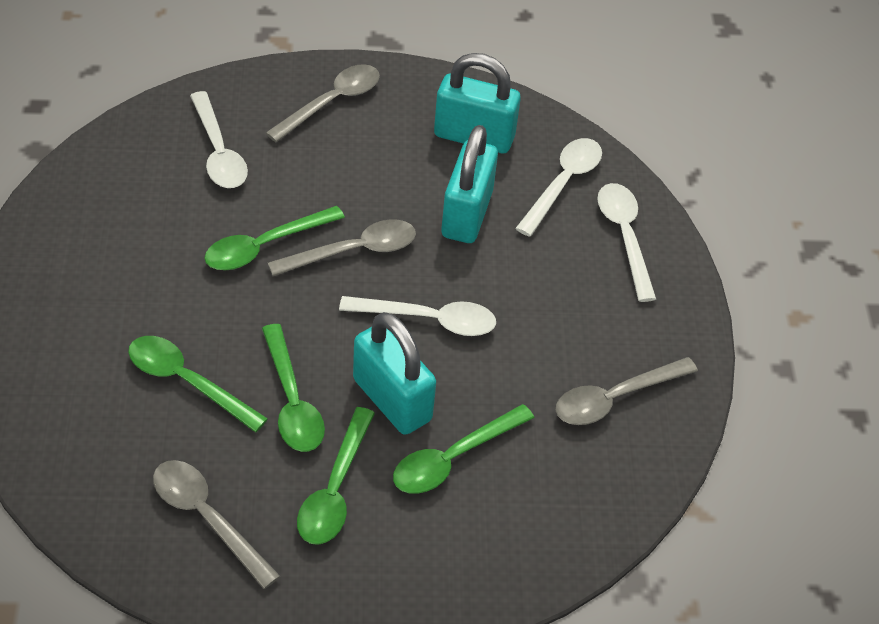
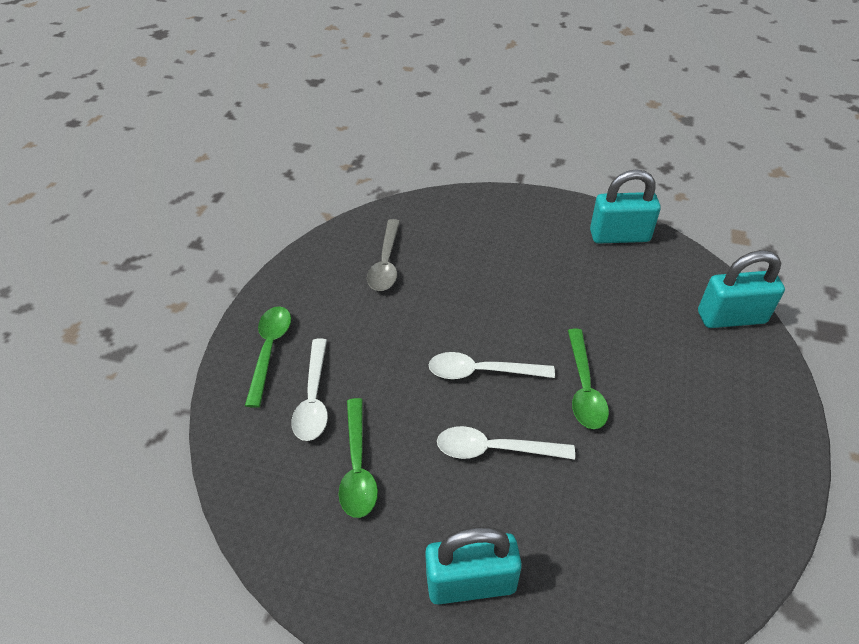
green spoon: [128,336,268,432] [204,206,345,270] [262,324,325,452] [297,407,375,545] [393,404,535,494] = 5 -> [245,306,291,408] [338,398,378,518] [568,329,609,429] = 3
grey spoon: [153,460,280,589] [266,64,380,142] [268,219,416,276] [556,357,698,425] = 4 -> [367,219,400,291] = 1
white spoon: [190,91,248,188] [339,296,496,336] [515,138,602,237] [597,183,656,302] = 4 -> [292,338,328,441] [429,352,555,379] [437,426,575,459] = 3

